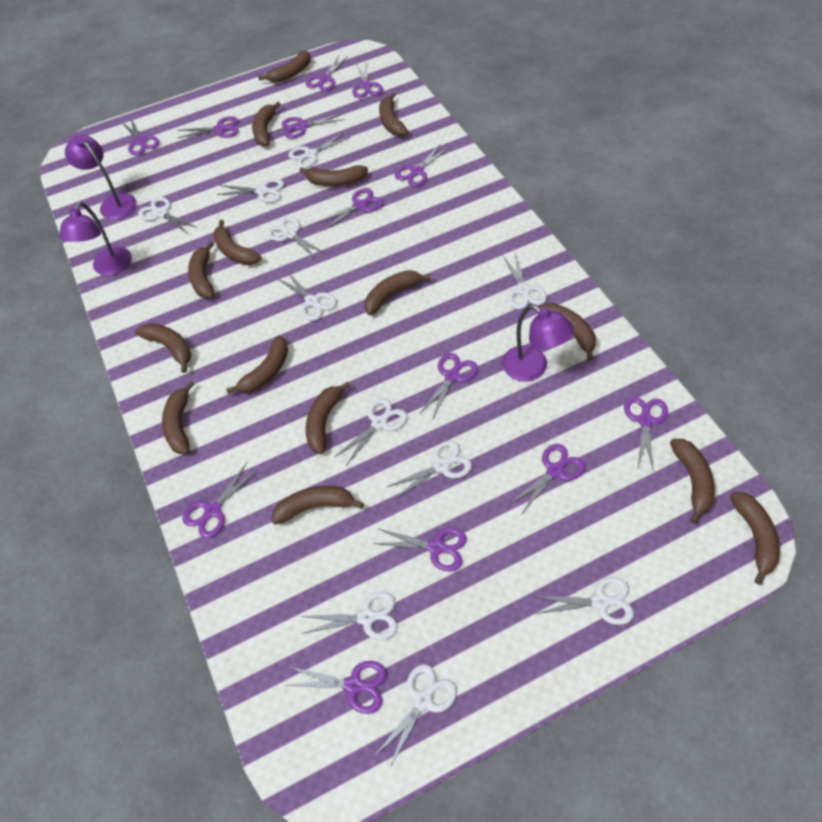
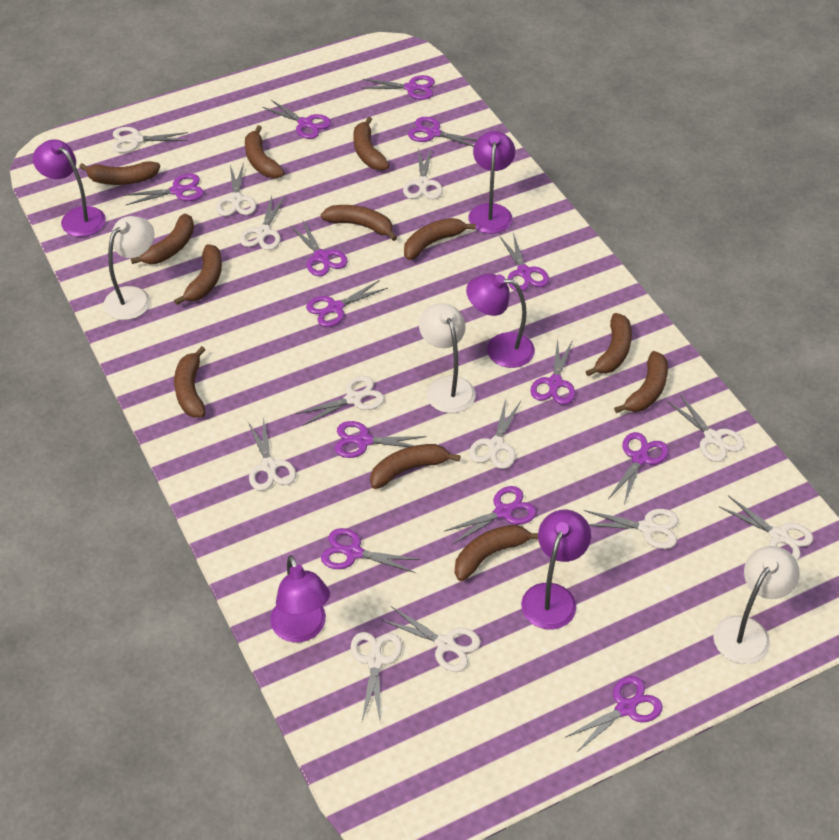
brown banana: [135,323,191,373] [162,381,194,454] [188,241,215,299] [213,220,262,265] [226,336,288,394] [252,102,281,147] [258,50,311,83] [271,486,364,525] [299,165,368,186] [306,381,351,454] [364,270,431,315] [379,92,408,137] [539,303,596,361] [670,439,715,523] [730,492,780,585] = 15 -> [79,161,160,185] [131,213,194,264] [174,244,222,305] [174,346,206,418] [245,125,285,178] [321,205,397,241] [353,117,390,171] [370,444,461,489] [404,218,476,260] [455,525,538,581] [586,313,632,376] [614,351,668,413] = 12
purple lamp: [59,202,132,276] [65,135,137,220] [502,305,573,381] = 3 -> [33,139,106,237] [270,555,330,642] [466,273,535,368] [468,131,515,234] [521,510,591,629] = 5
white lamp: none = 0 -> [104,216,154,320] [419,303,476,413] [713,546,800,664] = 3
white scissors: [138,197,198,234] [217,178,284,203] [267,216,327,260] [277,271,337,321] [288,132,351,168] [301,591,398,640] [335,398,408,465] [374,664,457,769] [387,440,472,500] [503,252,547,310] [533,577,634,625] = 11 -> [112,127,188,153] [216,163,256,216] [240,196,285,250] [248,417,296,491] [296,376,384,426] [351,632,402,724] [382,606,481,672] [403,147,443,199] [469,399,521,469] [584,509,679,549] [667,393,744,462] [719,495,813,561] = 12

